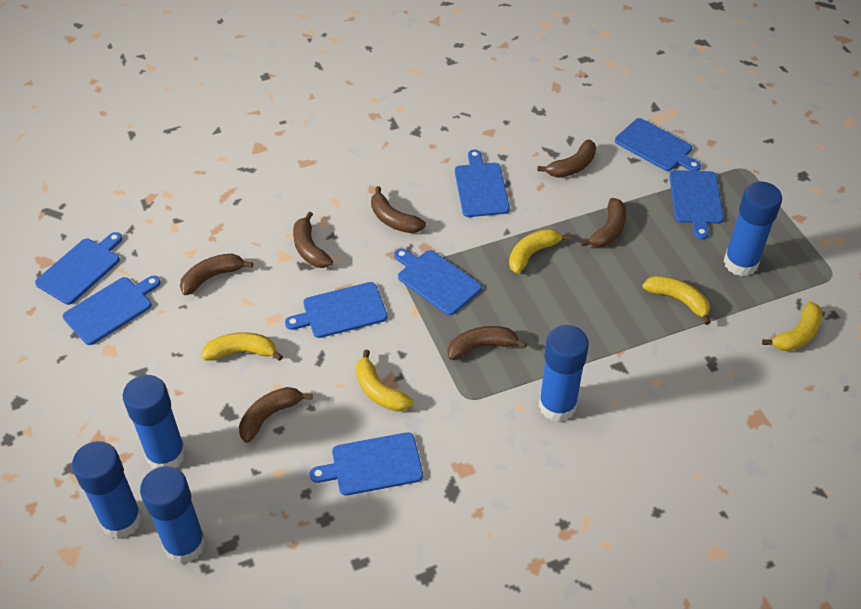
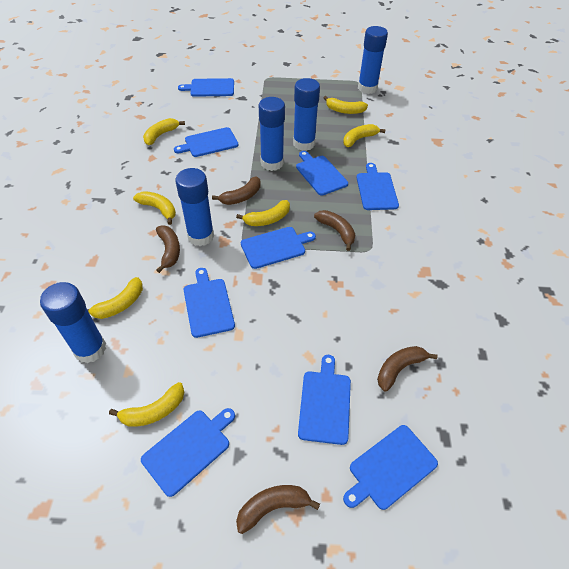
blue cutting board: [35,232,123,305] [63,276,161,345] [285,282,388,338] [310,432,423,496] [394,248,482,315] [455,150,510,217] [615,118,701,171] [669,170,723,239] = 8 -> [141,408,235,497] [174,127,239,157] [178,78,234,97] [184,268,235,338] [241,227,316,269] [296,151,348,195] [298,355,351,445] [343,425,438,510] [356,163,399,210] = 9
brown banana: [180,254,253,295] [239,387,312,443] [293,212,333,268] [371,186,426,233] [448,326,527,360] [537,139,596,178] [580,198,626,247] = 7 -> [156,225,180,273] [212,176,261,205] [236,485,320,534] [314,210,355,251] [377,346,437,391] = 5
yellow banana: [201,332,283,361] [356,350,413,411] [509,229,570,274] [642,276,711,325] [762,301,823,351] = 5 -> [87,277,143,319] [109,382,184,427] [133,191,176,225] [143,118,185,145] [236,200,290,226] [324,96,368,114] [343,124,385,147] = 7

